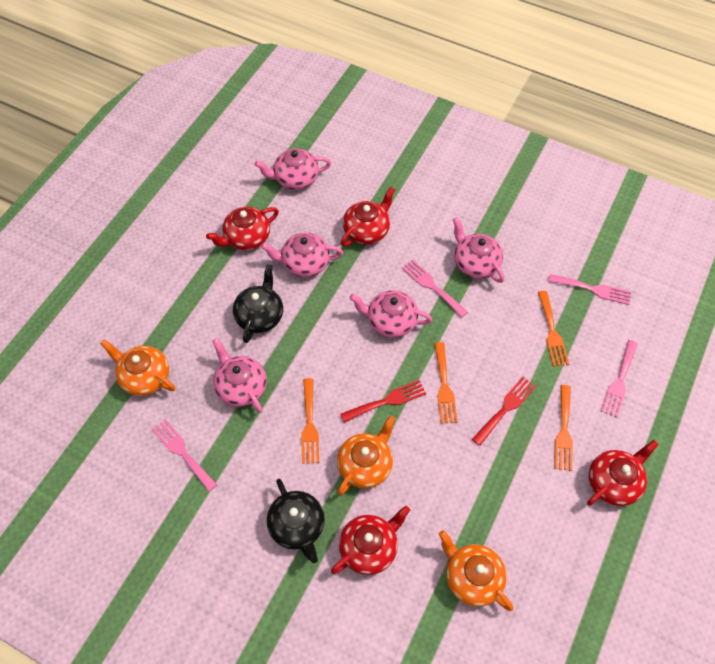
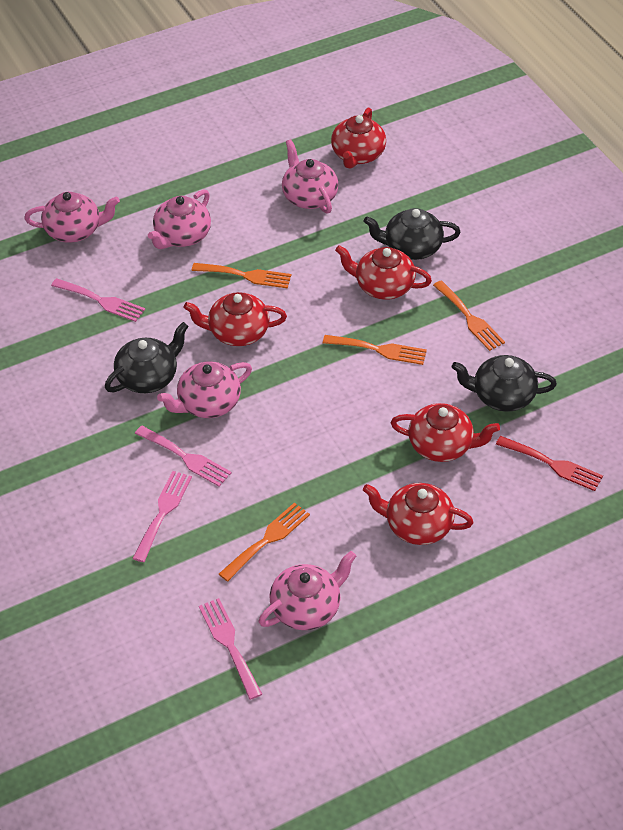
black teapot: [233,264,283,343] [267,479,325,563] = 2 -> [105,322,188,393] [364,208,461,260] [452,355,557,412] = 3
orange teapot: [100,340,175,396] [337,416,395,495] [439,530,513,611] = 3 -> none = 0
red fork: [340,380,426,423] [472,377,536,446] = 2 -> [496,436,603,491] = 1
red teapot: [206,207,279,250] [331,506,410,575] [341,187,395,246] [587,440,659,506] = 4 -> [184,292,287,346] [331,108,386,169] [335,245,432,300] [363,483,473,545] [391,403,500,462] = 5

